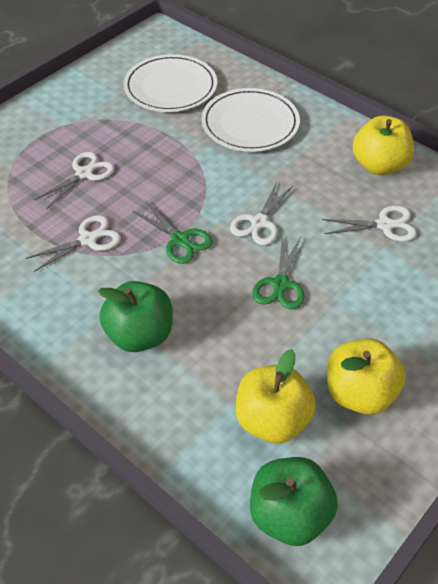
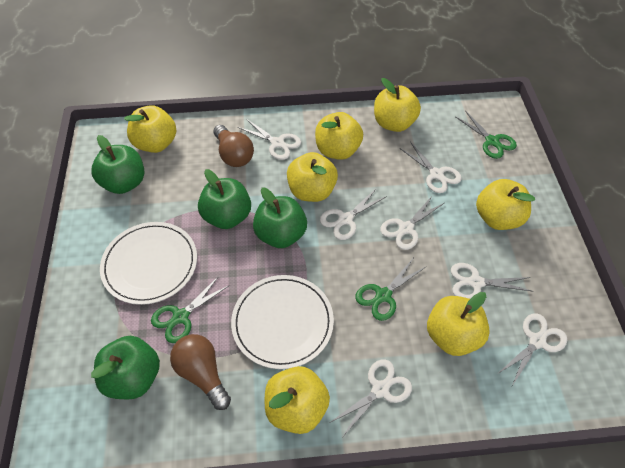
brown light bulb: none = 0 -> [170,334,231,410] [213,125,254,167] = 2
green apple: [98,281,173,352] [250,457,338,546] = 2 -> [91,135,144,194] [91,336,160,399] [198,169,251,229] [253,188,307,248] = 4
green scissors: [132,201,213,264] [252,234,305,309] = 2 -> [151,276,230,343] [355,259,425,321] [456,111,517,159] = 3
white scissors: [25,215,121,272] [34,152,114,210] [230,182,293,245] [322,206,417,242] = 4 -> [237,119,301,160] [320,188,387,240] [330,359,412,436] [380,195,444,250] [399,142,462,193] [451,263,532,299] [497,313,567,386] = 7
yellow apple: [236,349,316,443] [327,338,406,415] [353,116,414,175] = 3 -> [124,105,176,153] [265,366,330,434] [287,152,338,202] [315,112,363,160] [374,78,421,132] [427,292,490,356] [476,179,535,230] = 7

